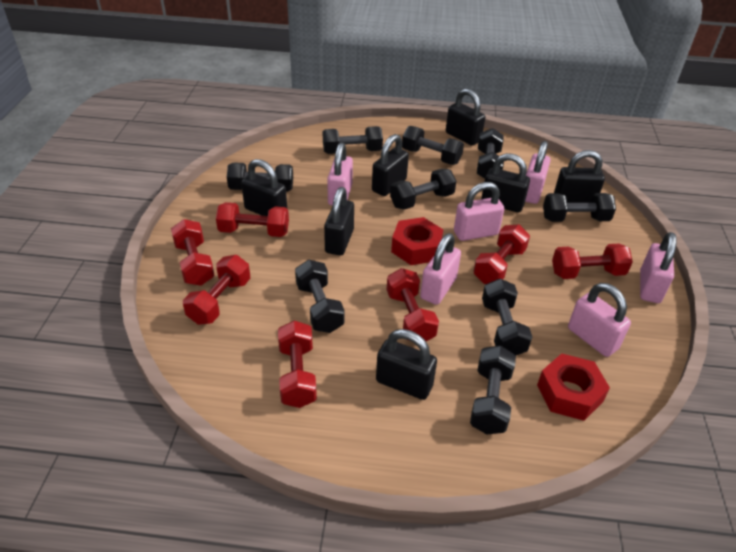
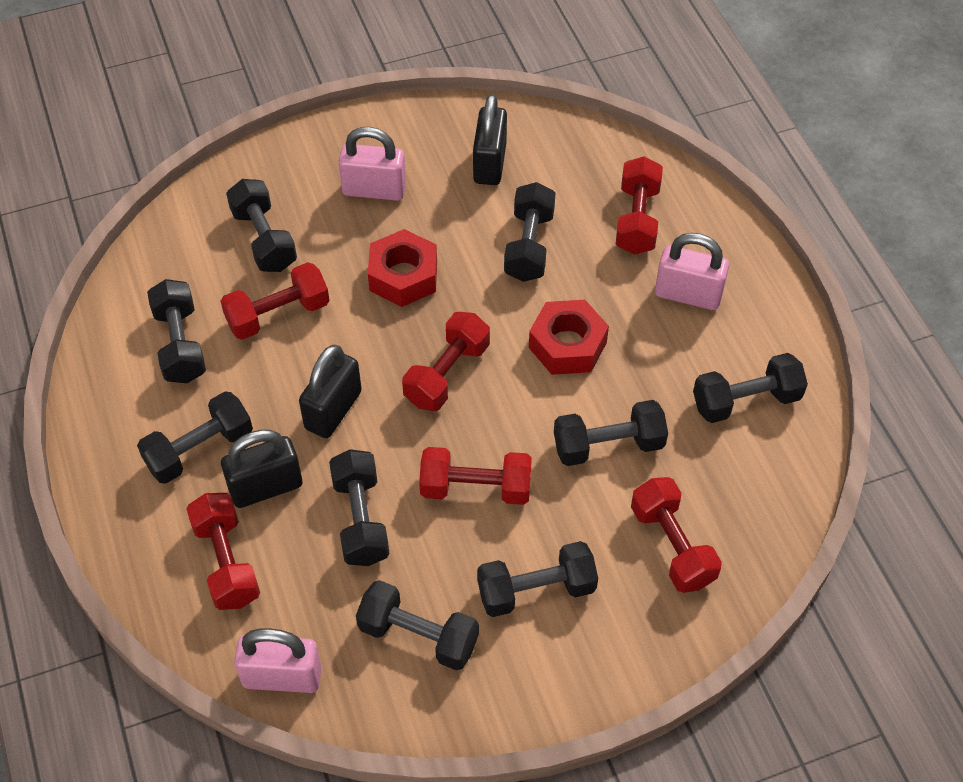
black padlock: [241,159,287,216] [324,187,354,255] [372,134,409,196] [376,329,437,400] [446,89,485,146] [481,153,530,212] [554,150,605,203] = 7 -> [221,429,302,508] [299,345,362,438] [473,94,507,185] = 3
pink padlock: [327,142,353,206] [420,233,461,305] [454,182,504,241] [525,141,551,204] [568,283,631,357] [640,232,677,303] = 6 -> [234,628,322,693] [339,127,406,201] [655,233,729,310] = 3
red dumbbell: [171,219,215,286] [183,255,250,325] [216,202,289,237] [278,321,317,408] [386,268,439,341] [473,224,530,284] [552,244,633,279] = 7 -> [186,493,260,610] [221,262,329,340] [402,312,490,411] [419,447,532,505] [616,156,663,255] [631,477,722,593] = 6

